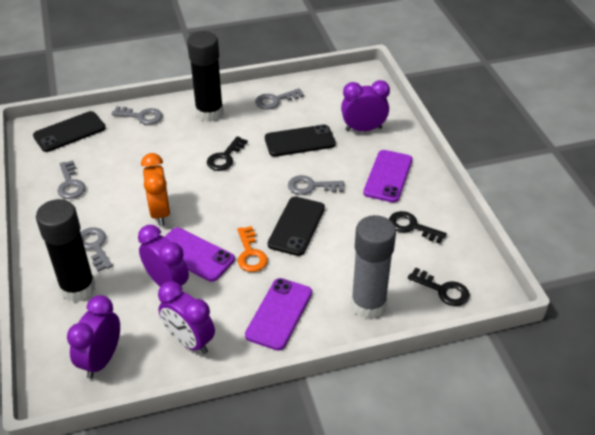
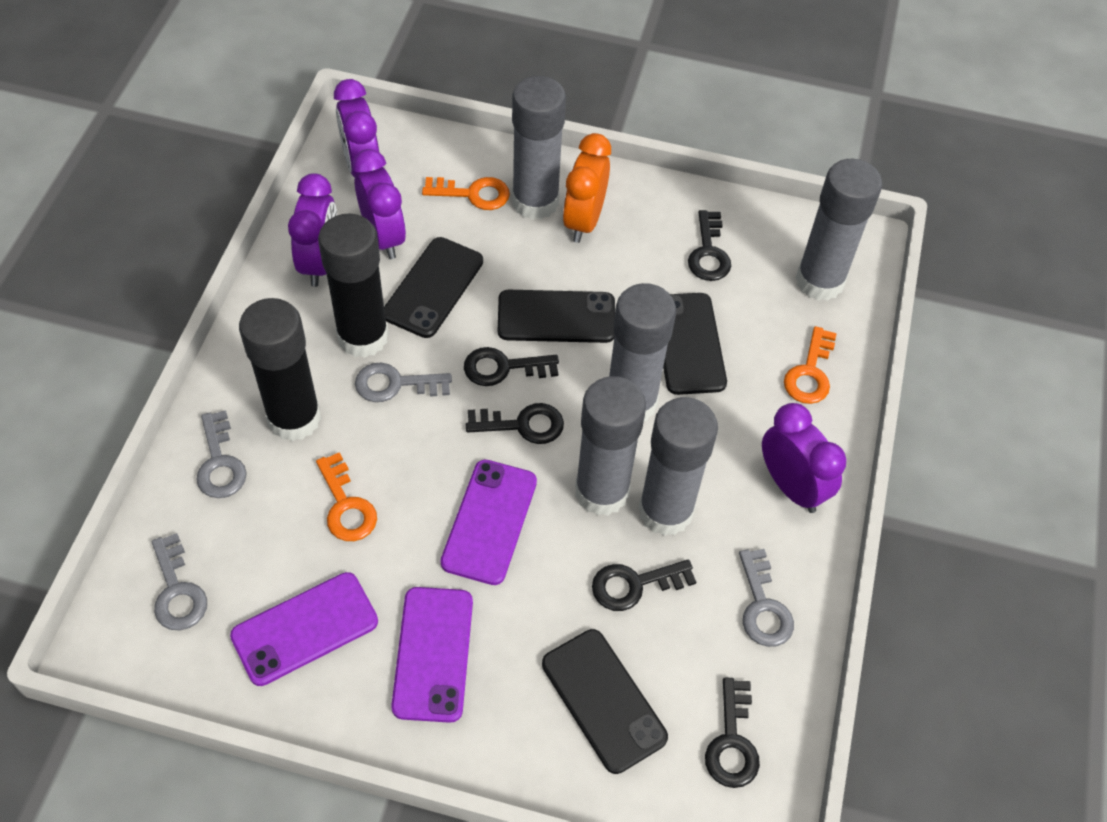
black key: [207,136,248,171] [389,211,447,244] [408,267,470,306] = 3 -> [464,347,559,386] [466,403,564,444] [592,559,696,611] [688,210,731,281] [705,677,760,788] = 5
black phone: [33,111,106,152] [265,124,336,157] [268,197,325,256] = 3 -> [384,237,483,338] [498,290,615,343] [542,629,668,774] [663,293,727,395] = 4
grey glue stick: [351,215,396,319] = 1 -> [512,76,566,220] [575,376,646,516] [609,283,676,421] [638,397,718,536] [796,159,882,301] = 5
grey key: [57,160,86,199] [80,227,113,272] [112,106,162,125] [255,88,304,109] [288,175,344,195] = 5 -> [152,533,207,630] [196,410,247,498] [355,363,452,402] [739,549,794,647] = 4
orange key: [237,226,268,272] = 1 -> [316,452,377,541] [422,177,510,210] [784,326,837,404] = 3

